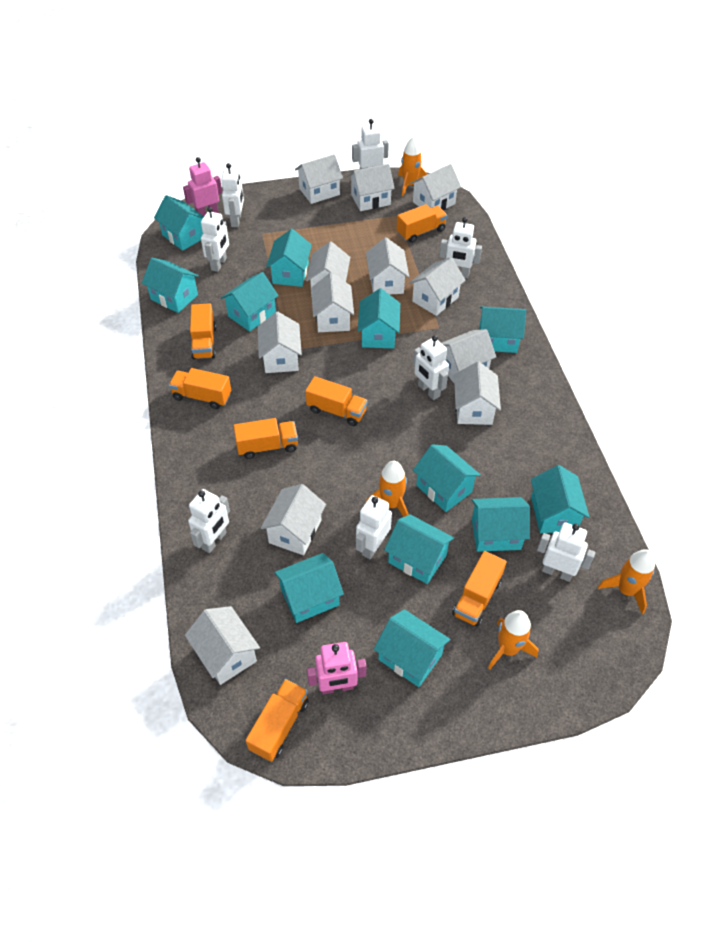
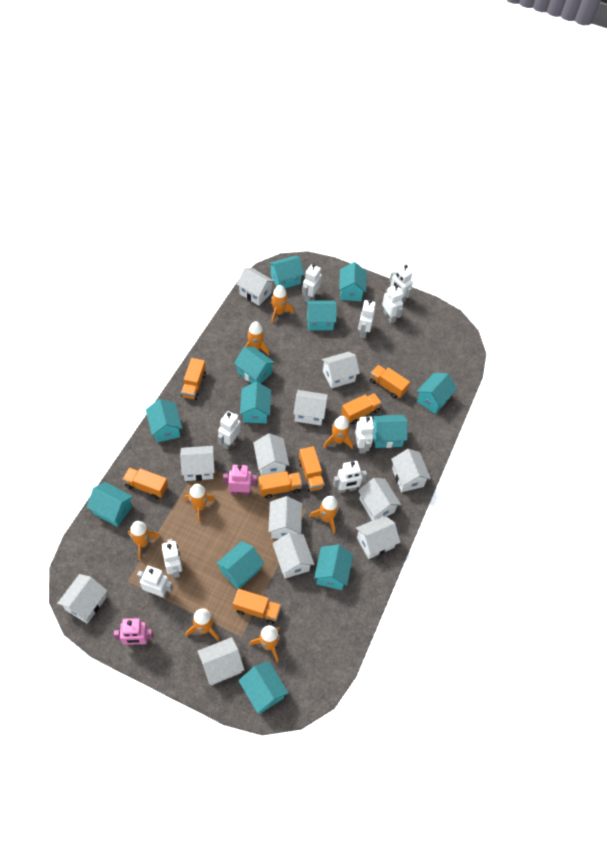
orange rocket: [366,461,408,517] [398,137,427,196] [488,610,538,670] [598,549,655,614] = 4 -> [128,521,160,561] [184,484,215,524] [186,608,219,641] [245,321,270,355] [249,625,280,662] [270,285,294,323] [309,496,339,534] [324,416,353,449] = 8
white robot: [188,489,230,553] [201,207,229,272] [221,163,244,227] [352,119,389,169] [356,495,392,559] [413,335,449,400] [439,217,482,279] [537,522,595,582] = 8 -> [137,566,173,598] [162,539,182,578] [218,411,241,450] [302,263,322,302] [333,461,367,493] [355,416,374,454] [358,299,376,338] [382,284,403,323] [389,265,413,303] = 9

